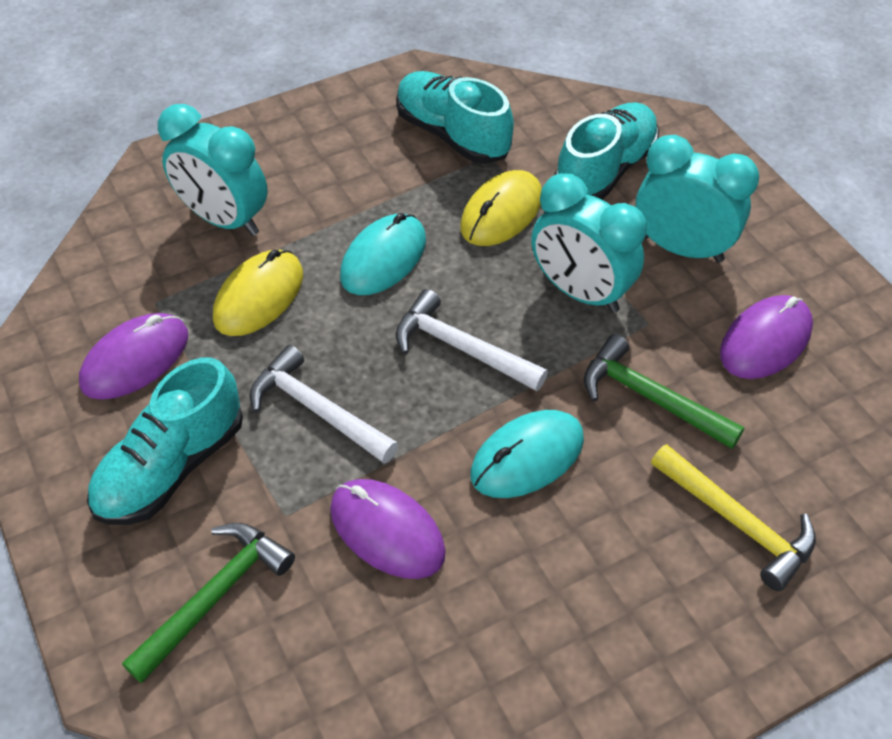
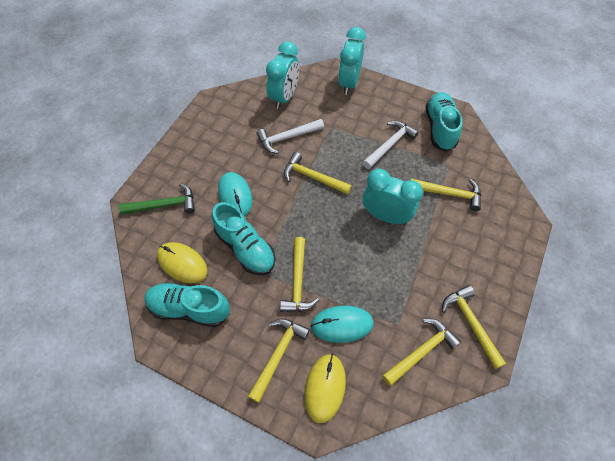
green hammer: [122,523,295,683] [583,334,745,449] = 2 -> [119,183,195,215] = 1
purple mouse: [79,313,188,400] [330,479,446,579] [720,295,813,379] = 3 -> none = 0
yellow hammer: [651,444,816,591] = 1 -> [248,319,310,403] [280,237,319,312] [284,152,352,195] [382,319,461,386] [410,179,481,211] [442,285,506,369] = 6

